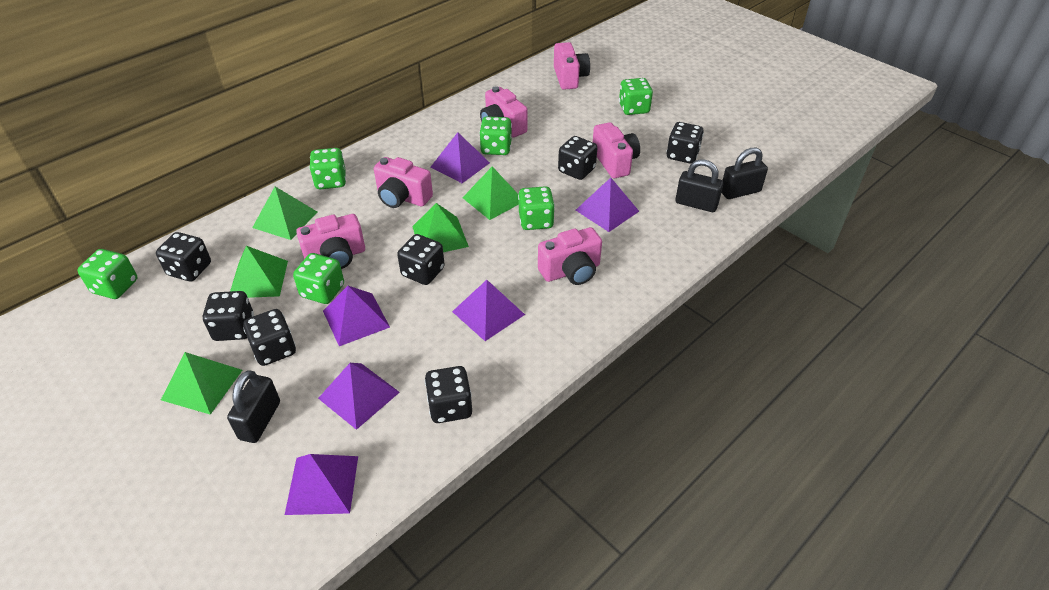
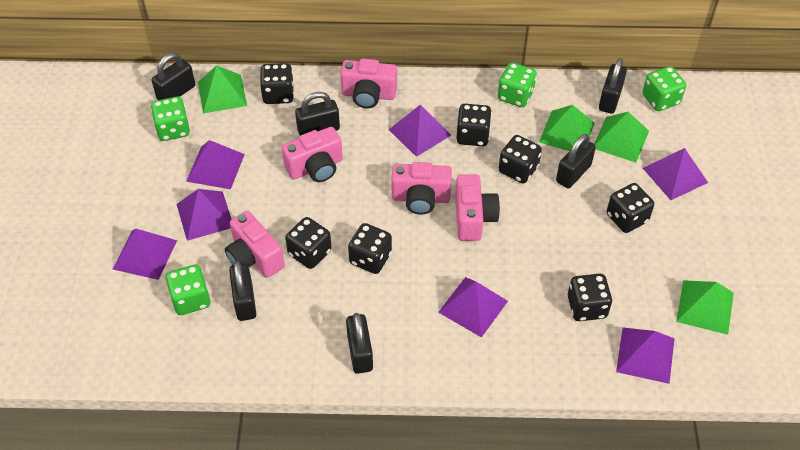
black padlock: [227,370,280,443] [675,159,723,212] [721,148,768,199] = 3 -> [152,53,195,100] [229,261,256,321] [295,92,340,136] [346,313,373,374] [556,134,596,189] [599,58,627,114] = 6
green dice: [77,249,137,299] [293,253,344,304] [309,148,346,189] [479,116,512,155] [518,186,555,230] [619,78,653,115] = 6 -> [151,96,190,141] [166,264,211,315] [498,62,537,107] [642,66,686,111] = 4
green pyramid: [161,352,242,415] [230,246,288,298] [252,187,317,240] [412,203,469,252] [462,166,519,220] = 5 -> [198,65,247,114] [539,105,595,151] [594,112,649,163] [676,280,734,335] = 4
pink camera: [296,214,365,269] [374,157,433,208] [480,86,528,137] [538,227,602,285] [554,42,590,90] [593,122,640,178] = 6 -> [225,211,285,278] [282,127,343,182] [340,59,397,108] [392,162,452,215] [455,174,500,241] = 5
purple pyramid: [285,454,358,515] [318,363,400,430] [323,286,390,346] [431,132,490,183] [452,280,525,341] [576,178,639,232] = 6 -> [113,229,177,280] [176,189,232,241] [186,140,245,189] [388,104,451,157] [438,277,508,338] [616,328,675,384] [643,148,708,200] = 7

